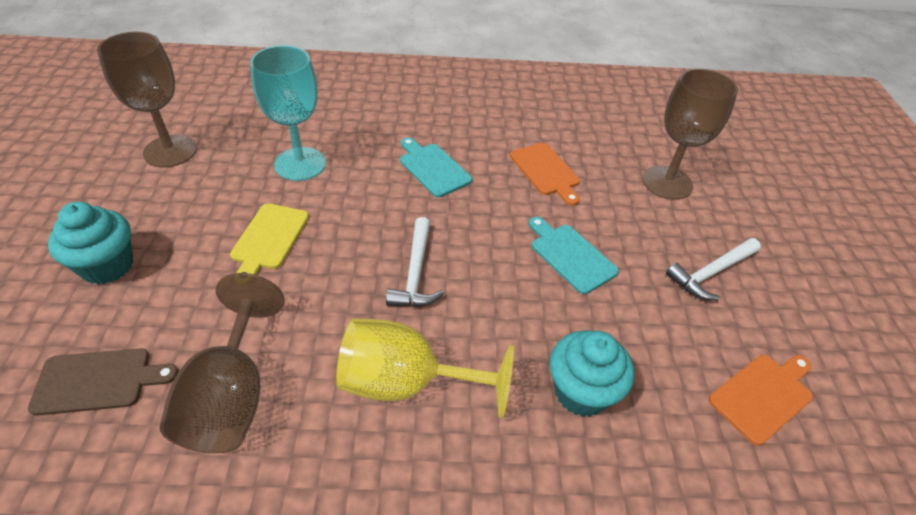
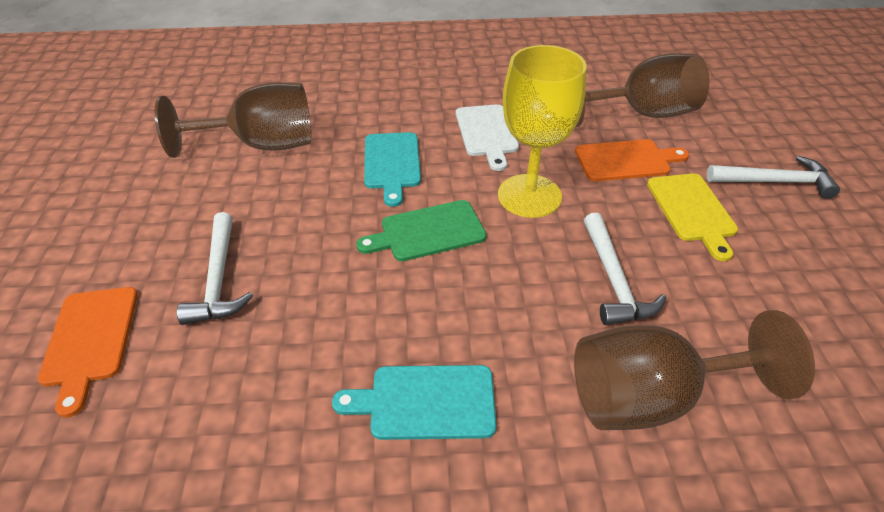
brown cutting board: [28,348,178,416] = 1 -> none = 0
green cutting board: none = 0 -> [356,200,487,261] = 1
turquoise cupcake: [48,202,133,284] [550,331,634,417] = 2 -> none = 0
turquoise goblet: [250,45,326,181] = 1 -> none = 0
white cutting board: none = 0 -> [456,104,519,171] = 1
white hammer: [386,217,444,307] [666,238,761,301] = 2 -> [177,212,253,325] [584,213,666,325] [707,156,840,199] = 3

